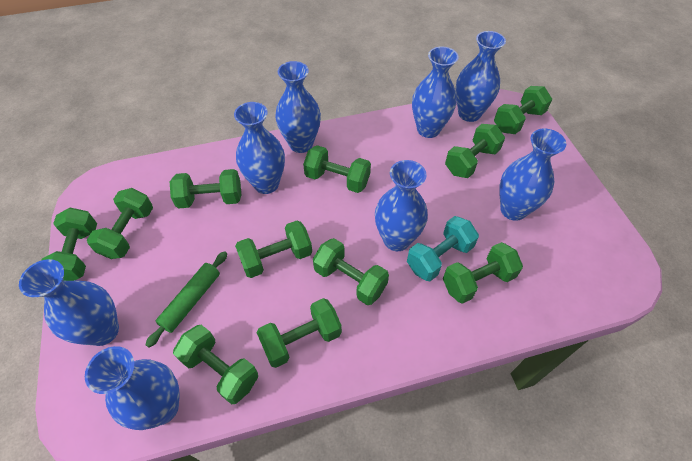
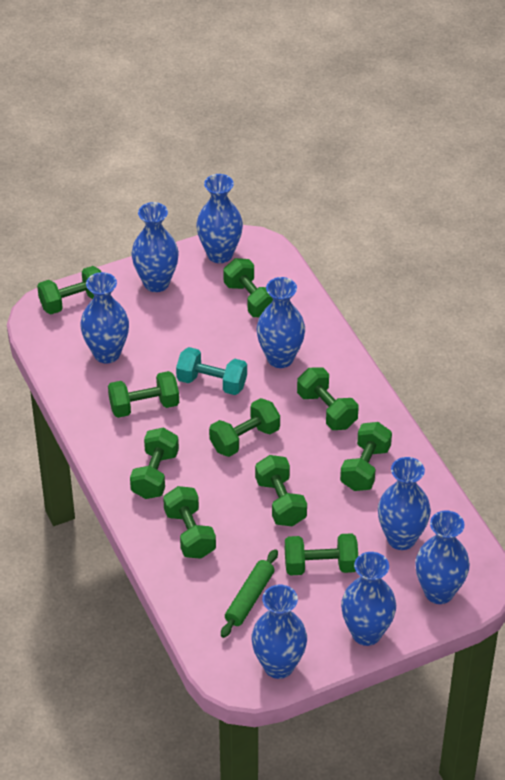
green dumbbell: [42,208,97,281] [87,188,153,259] [170,169,241,209] [173,325,258,404] [235,221,312,278] [257,298,342,368] [303,145,371,193] [313,238,389,305] [443,242,523,304] [445,124,505,178] [494,86,552,134] = 11 -> [37,266,101,314] [108,371,179,418] [130,428,179,499] [163,486,216,559] [209,398,280,457] [223,258,273,317] [255,455,307,526] [285,533,358,576] [297,367,359,430] [340,422,392,491] = 10

